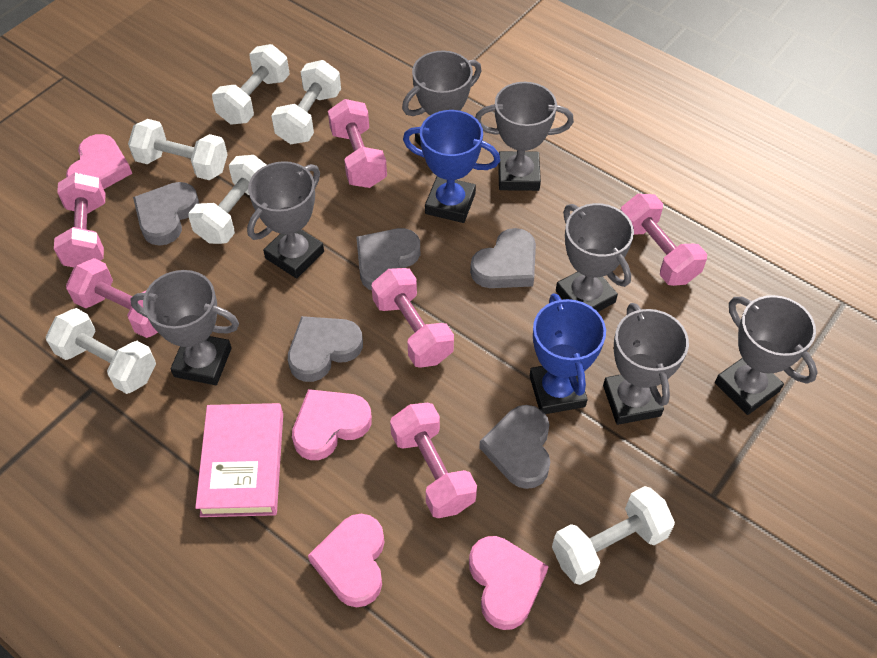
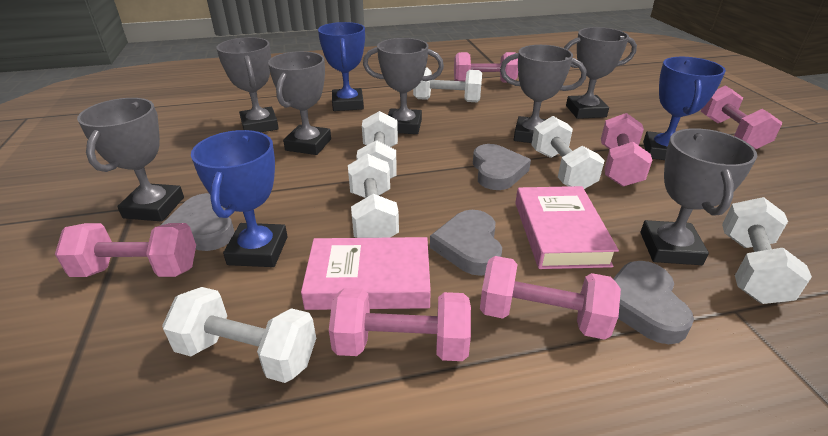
blue trophy: [403,110,500,223] [530,293,606,414] = 2 -> [191,130,288,267] [318,22,365,111] [643,57,726,160] = 3
grey heart: [133,182,199,246] [288,316,363,382] [356,228,420,290] [470,228,536,288] [479,405,550,489] = 5 -> [160,193,235,251] [430,210,502,276] [473,144,531,190] [613,261,694,344] = 4
pink book: [195,403,283,517] = 1 -> [301,237,431,310] [515,186,619,269] = 2
pink heart: [66,134,132,189] [292,389,372,460] [308,514,384,607] [469,536,549,630] = 4 -> none = 0

